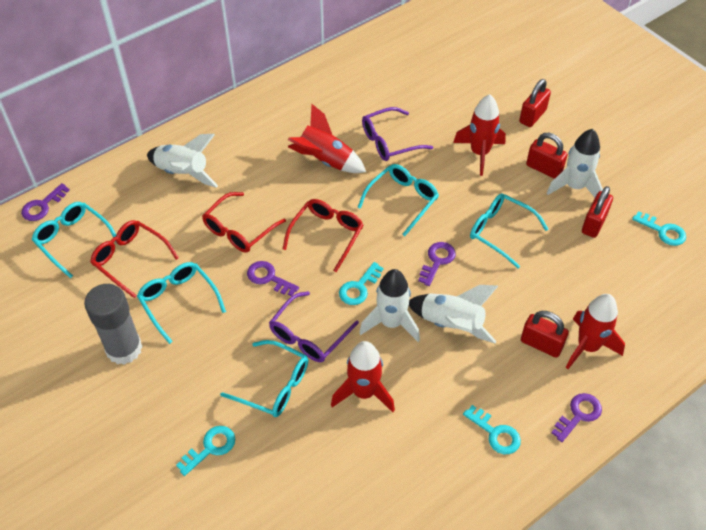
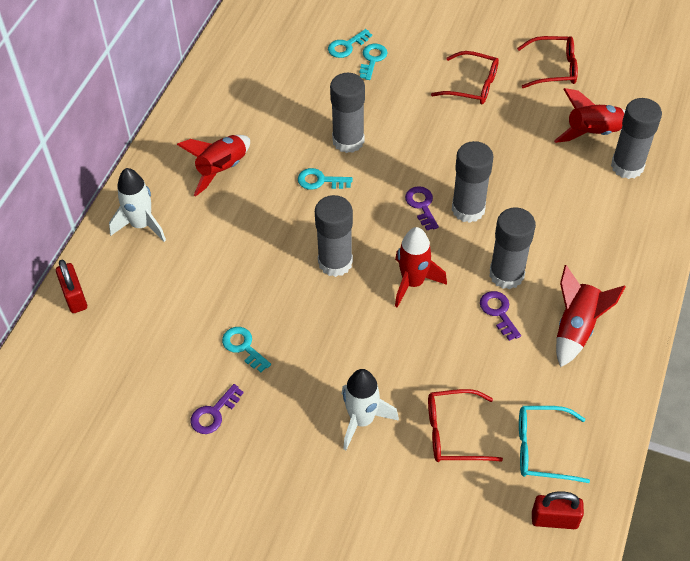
grey glue stick: [84,284,143,365] = 1 -> [315,195,353,277] [330,73,365,153] [452,141,493,223] [489,208,536,289] [611,98,662,179] = 5
purple glasses: [269,291,359,362] [362,107,433,161] = 2 -> none = 0
purple key: [21,183,70,221] [247,261,299,296] [418,242,456,286] [551,393,602,442] = 4 -> [191,384,244,434] [405,186,439,230] [480,291,521,341] = 3
red padlock: [519,79,551,127] [521,311,569,357] [526,133,568,179] [582,186,613,238] = 4 -> [56,260,87,313] [532,492,584,529] = 2
turquoise glasses: [32,202,117,278] [137,262,226,344] [220,340,308,417] [357,164,439,236] [470,194,549,268] = 5 -> [519,406,590,483] = 1
white rocket: [147,134,218,188] [359,269,420,342] [409,285,498,343] [547,129,603,197] = 4 -> [109,168,166,242] [342,369,399,450] = 2

